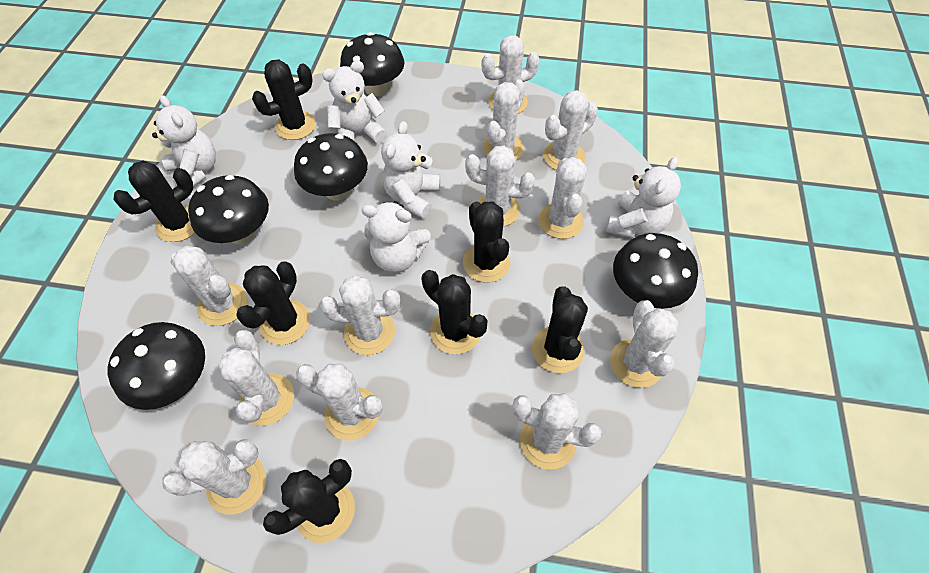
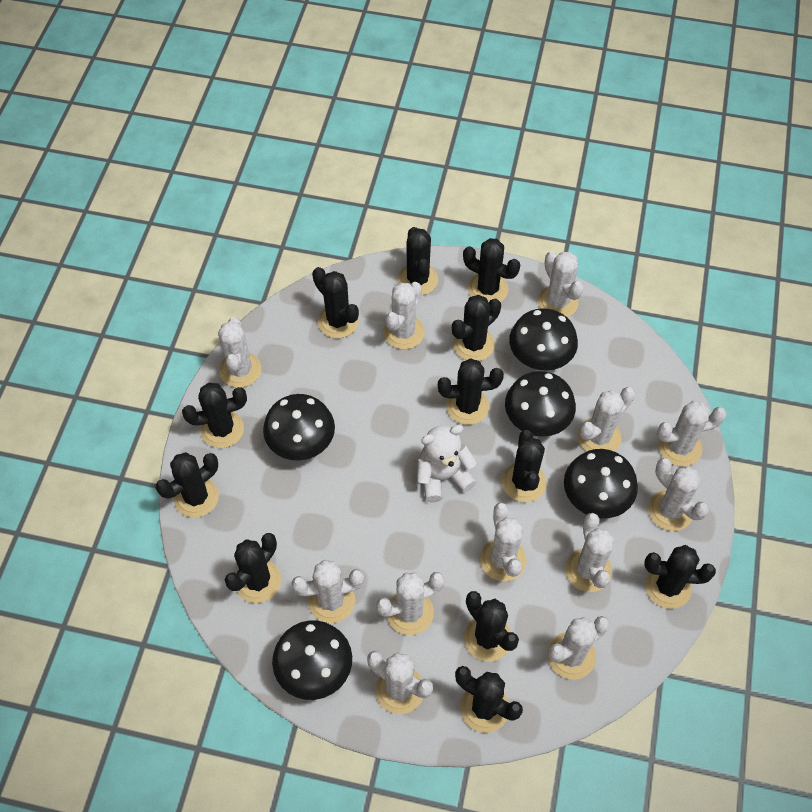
black cactus: [114,161,195,242] [236,261,310,345] [252,59,316,140] [263,459,355,543] [421,270,488,354] [463,201,511,282] [532,286,588,373] = 7 -> [156,452,219,518] [182,383,247,448] [225,533,281,603] [312,267,359,338] [398,227,438,296] [438,358,504,425] [452,295,501,361] [455,666,523,733] [463,238,520,303] [464,591,519,661] [502,430,546,502] [644,545,716,609] = 12
white teddy bear: [152,95,216,187] [322,61,387,143] [362,201,431,273] [381,121,440,219] [606,157,681,238] = 5 -> [417,425,477,502] = 1

